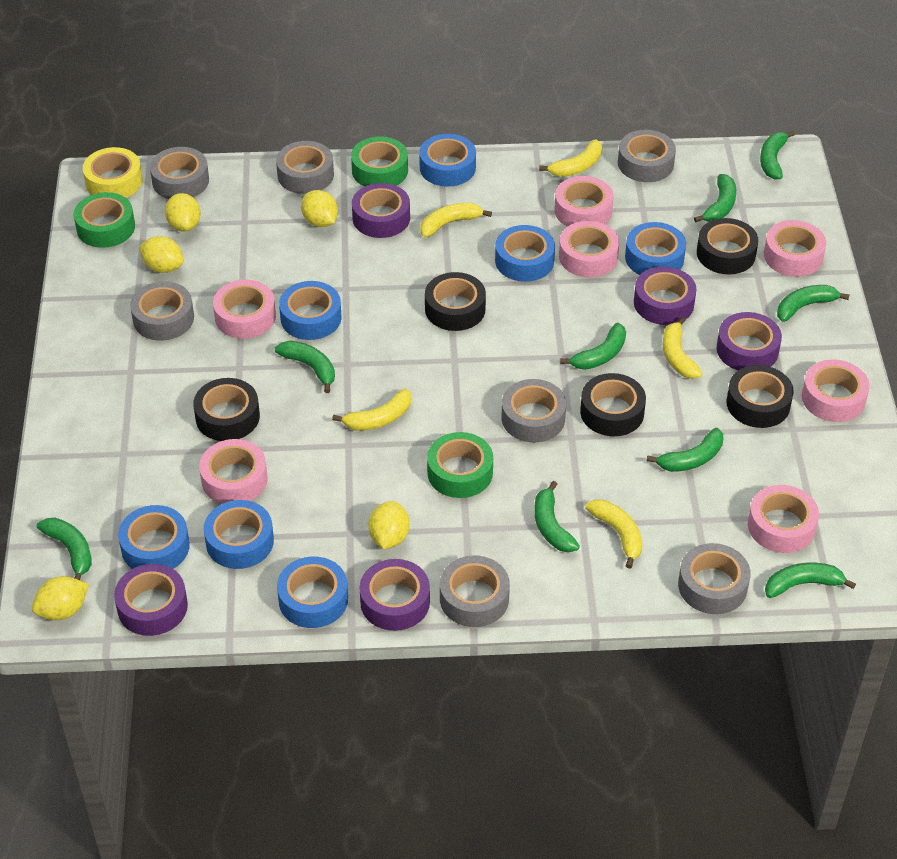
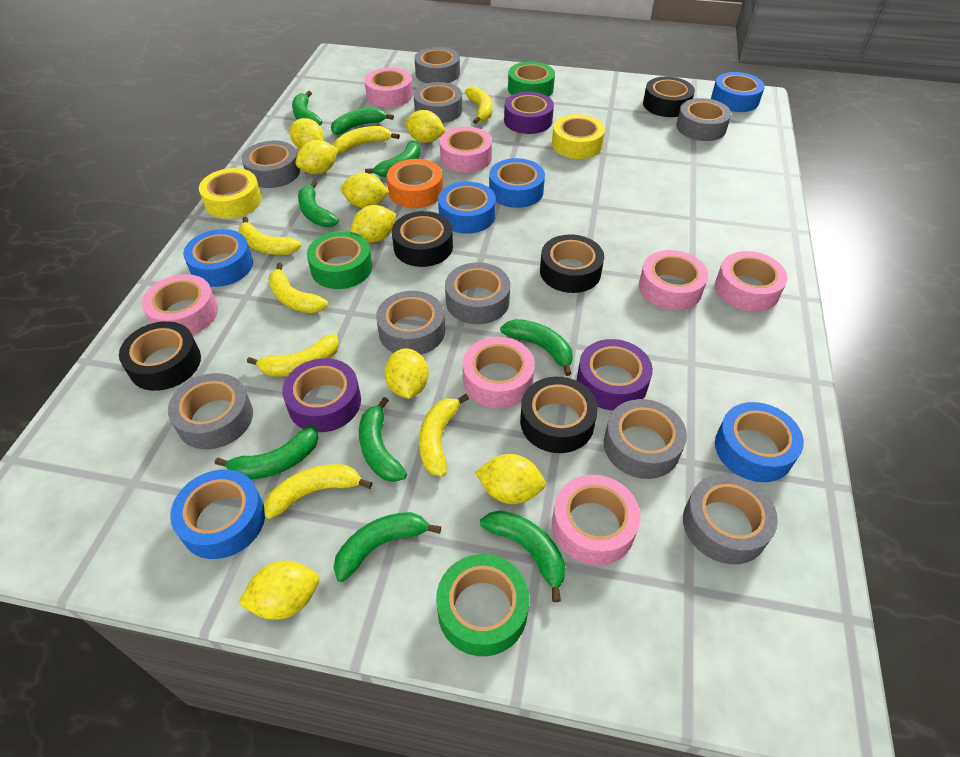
blue tape: [118,505,190,569] [204,500,274,569] [277,556,348,628] [279,281,341,340] [419,134,476,187] [495,225,555,282] [625,222,686,275] = 7 -> [170,470,265,559] [183,229,253,287] [438,181,496,234] [489,158,545,208] [711,72,765,112] [715,402,804,482] = 6
grey tape: [130,281,194,341] [150,147,209,199] [276,141,334,194] [440,556,510,627] [501,379,566,442] [618,130,676,182] [678,543,751,614] = 7 -> [168,373,253,449] [242,141,300,188] [376,291,445,355] [414,47,460,83] [414,82,462,123] [445,262,510,324] [604,399,687,479] [676,98,731,141] [683,474,778,564] = 9
orange tape: none = 0 -> [387,159,443,208] = 1
purple tape: [114,564,188,636] [352,183,410,238] [359,559,430,631] [634,266,696,325] [717,312,782,370] = 5 -> [282,358,361,432] [504,92,554,134] [577,339,653,411] = 3
yellow banana: [332,389,411,431] [420,203,492,237] [539,139,602,177] [585,500,642,569] [663,317,703,379] = 5 -> [239,217,301,255] [247,334,339,377] [264,464,373,519] [268,263,328,313] [333,126,400,153] [419,394,469,477] [465,86,493,124] = 7
yellow lemon: [32,576,89,620] [139,236,184,273] [165,193,201,232] [301,190,338,227] [368,501,410,549] = 5 -> [238,561,319,620] [290,118,324,149] [295,140,338,174] [341,173,389,208] [350,205,396,243] [384,348,429,399] [405,110,446,143] [475,454,546,504] = 8
yellow tape: [83,147,143,198] = 1 -> [199,168,262,219] [552,114,605,159] = 2

